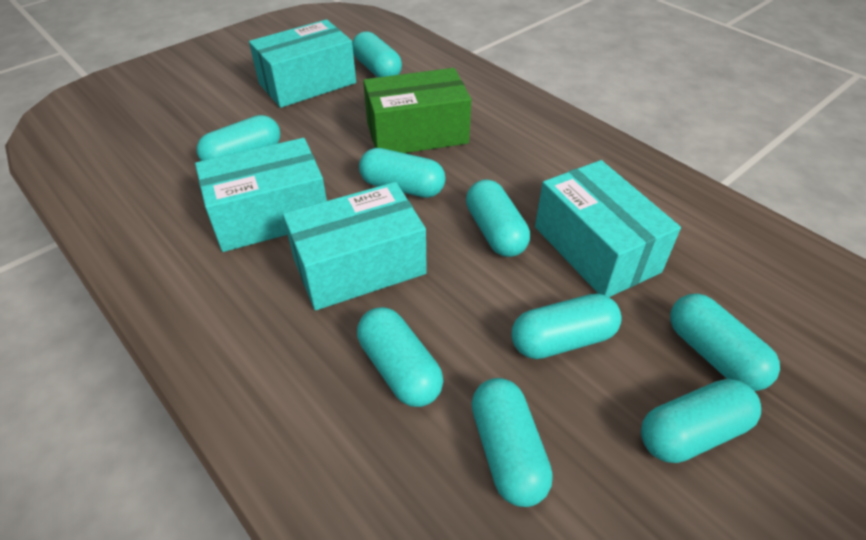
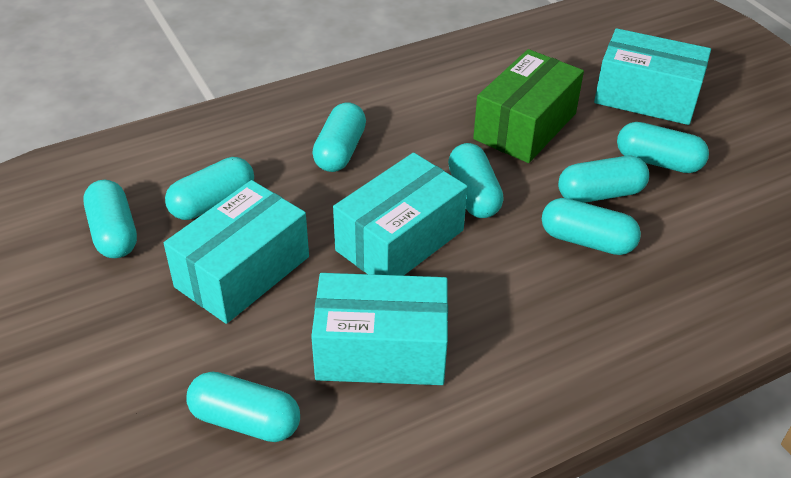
turquoise capsule: [197,115,280,161] [352,31,402,77] [357,307,443,407] [359,148,446,198] [466,179,530,257] [471,378,553,507] [511,294,622,359] [641,379,761,463] [670,294,780,391] = 9 -> [83,180,137,258] [165,157,254,220] [186,372,300,442] [312,102,366,172] [448,143,504,218] [542,198,641,255] [558,156,649,203] [617,122,709,173] = 8

